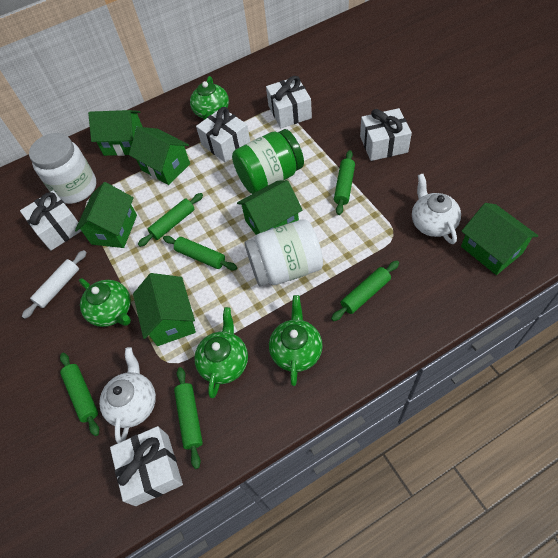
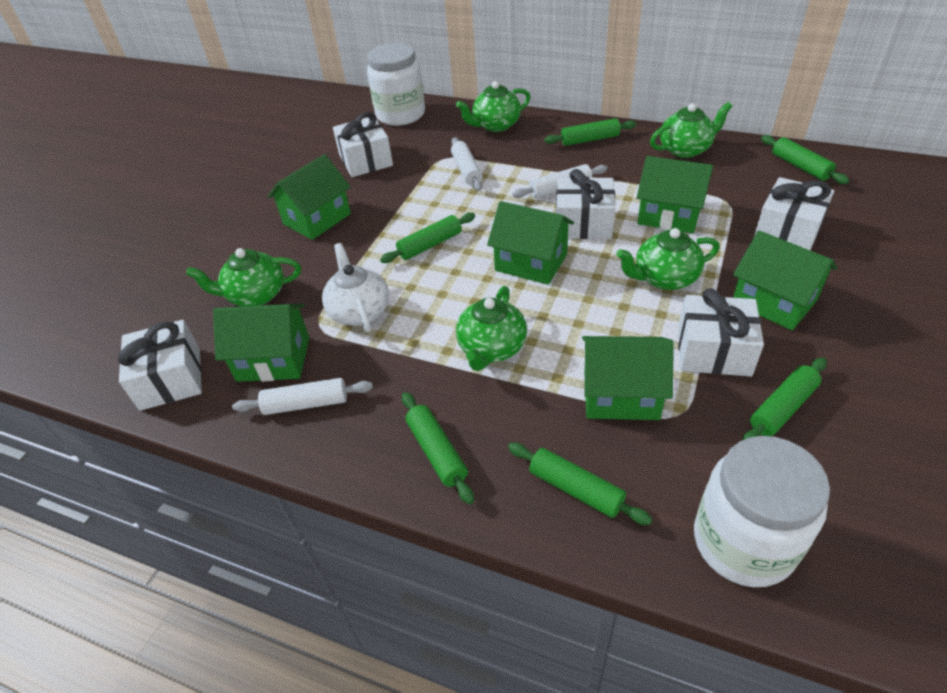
green jar: [232,129,304,194] = 1 -> none = 0
green teapot: [79,278,131,327] [190,76,229,120] [194,307,248,398] [269,295,323,386] = 4 -> [186,248,301,307] [456,81,530,132] [456,286,527,371] [616,228,720,290] [650,102,733,158] = 5
white rolling pin: [22,250,87,319] = 1 -> [232,378,373,415] [451,137,483,191] [512,164,608,198] = 3
white teapot: [99,347,156,443] [412,174,461,244] = 2 -> [322,243,389,332] = 1

